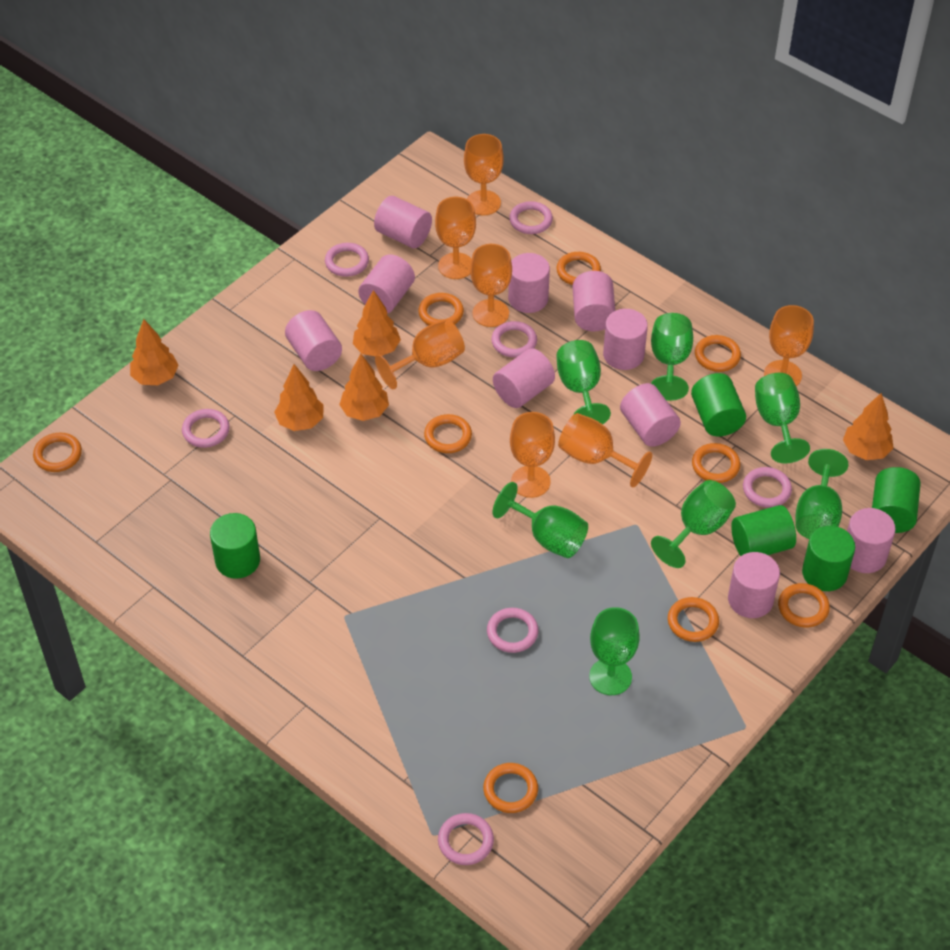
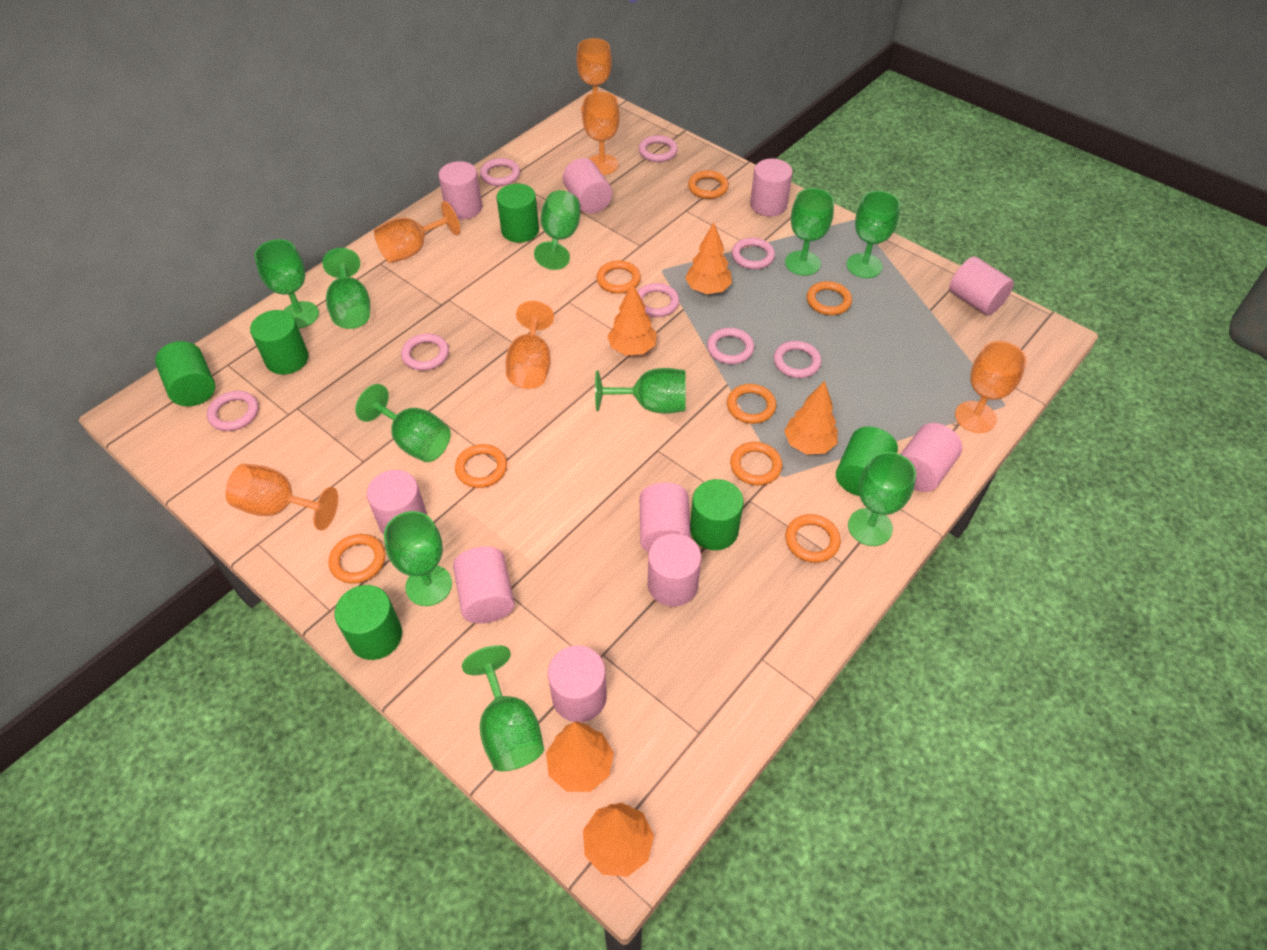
green cylinder: [210,513,260,579] [691,373,746,437] [731,505,796,556] [802,526,855,591] [872,467,921,533] = 5 -> [155,341,215,406] [250,310,309,375] [335,585,402,660] [497,184,539,243] [690,479,744,550] [836,427,898,496] = 6
green goblet: [493,482,588,558] [557,340,611,424] [589,607,640,695] [651,313,693,401] [651,480,736,568] [755,373,810,464] [795,449,848,539] = 7 -> [254,239,319,329] [322,248,370,329] [355,384,451,462] [384,511,452,606] [462,645,544,771] [534,190,580,270] [595,368,686,413] [785,188,834,276] [847,191,900,278] [848,452,916,546] = 10
orange goblet: [375,319,465,389] [435,197,476,279] [464,134,504,215] [470,244,512,327] [510,412,555,498] [558,413,652,488] [764,305,814,386] = 7 -> [226,464,338,530] [374,201,460,263] [506,301,554,389] [577,38,612,113] [582,92,620,175] [955,341,1027,433] = 6
orange ring: [33,433,82,472] [418,293,464,325] [424,414,472,453] [483,763,538,813] [556,252,601,285] [668,597,719,642] [692,443,740,483] [695,335,741,372] [778,583,830,628] = 9 -> [329,534,385,584] [455,444,507,488] [597,261,641,294] [688,170,729,199] [727,384,776,424] [730,442,782,485] [785,514,841,563] [807,281,852,315] = 8
pink ring: [182,409,230,448] [325,243,369,277] [438,813,494,865] [487,608,539,653] [491,321,537,357] [509,201,553,234] [743,467,792,508] = 7 -> [207,391,258,431] [401,334,449,371] [480,158,520,186] [637,283,679,317] [639,135,678,162] [707,328,754,364] [732,238,775,269] [774,341,822,378] = 8

